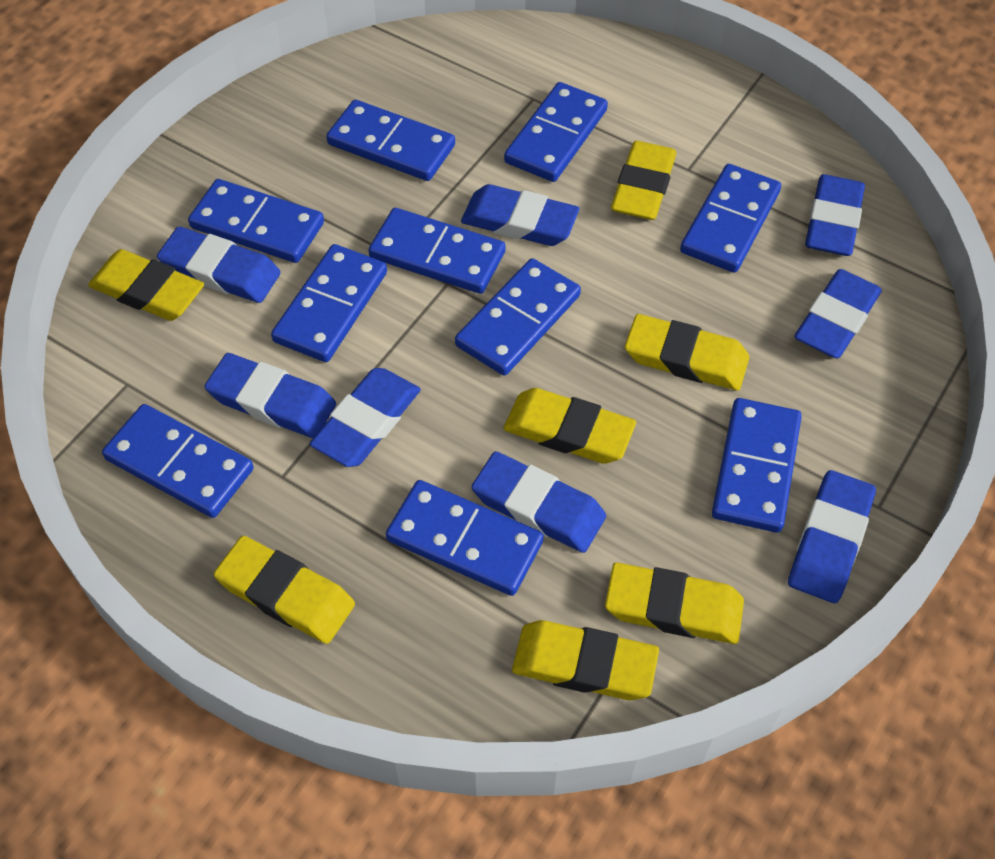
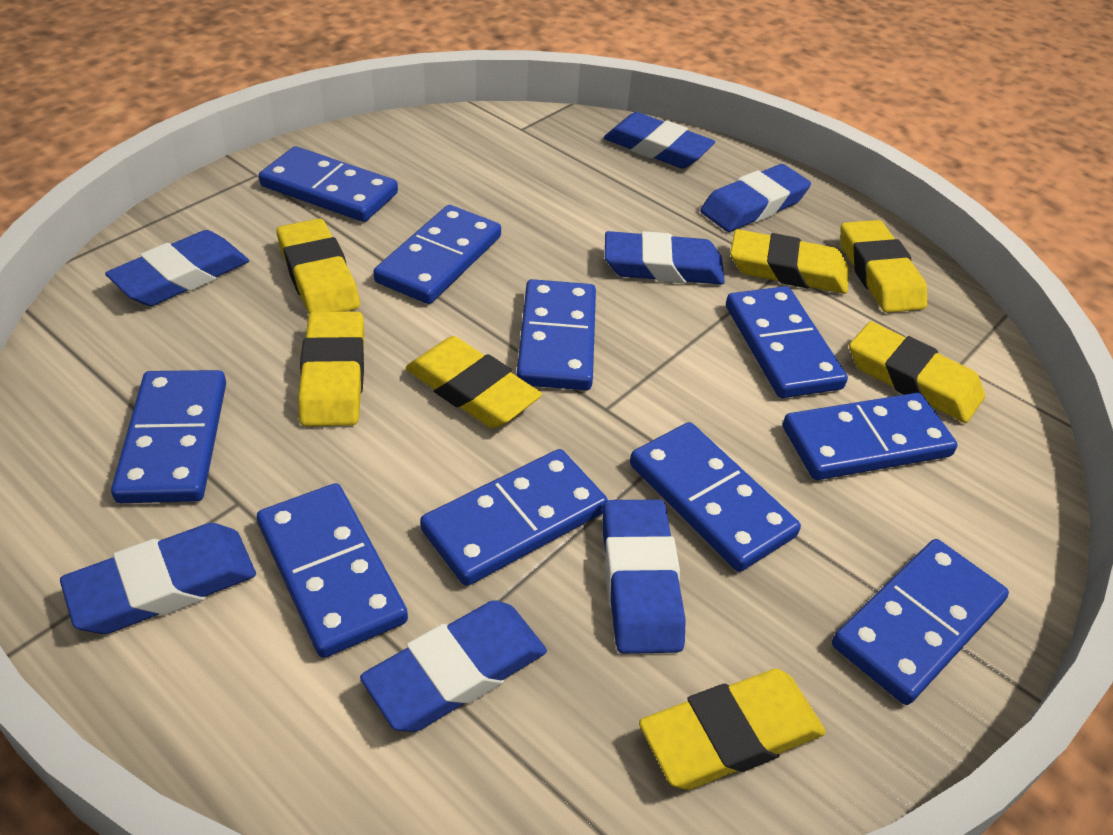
blue eraser: [157,227,281,303] [205,353,336,438] [310,368,421,467] [461,184,579,246] [472,451,606,553] [788,470,876,603] [794,269,882,358] [805,174,865,256] = 8 -> [60,523,256,634] [105,230,249,306] [360,600,547,732] [602,500,686,654] [604,112,715,168] [605,231,725,285] [700,164,811,232] = 7

